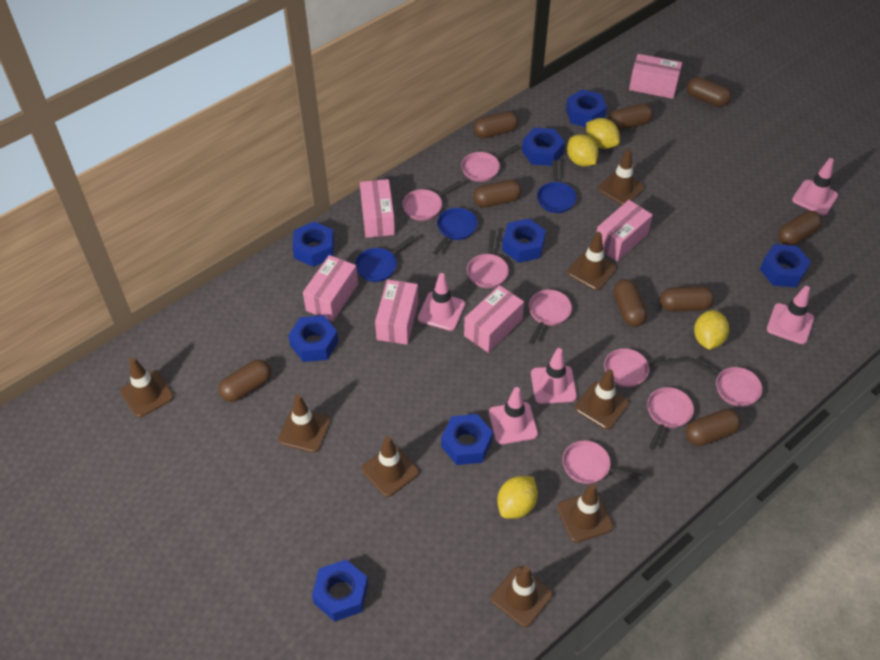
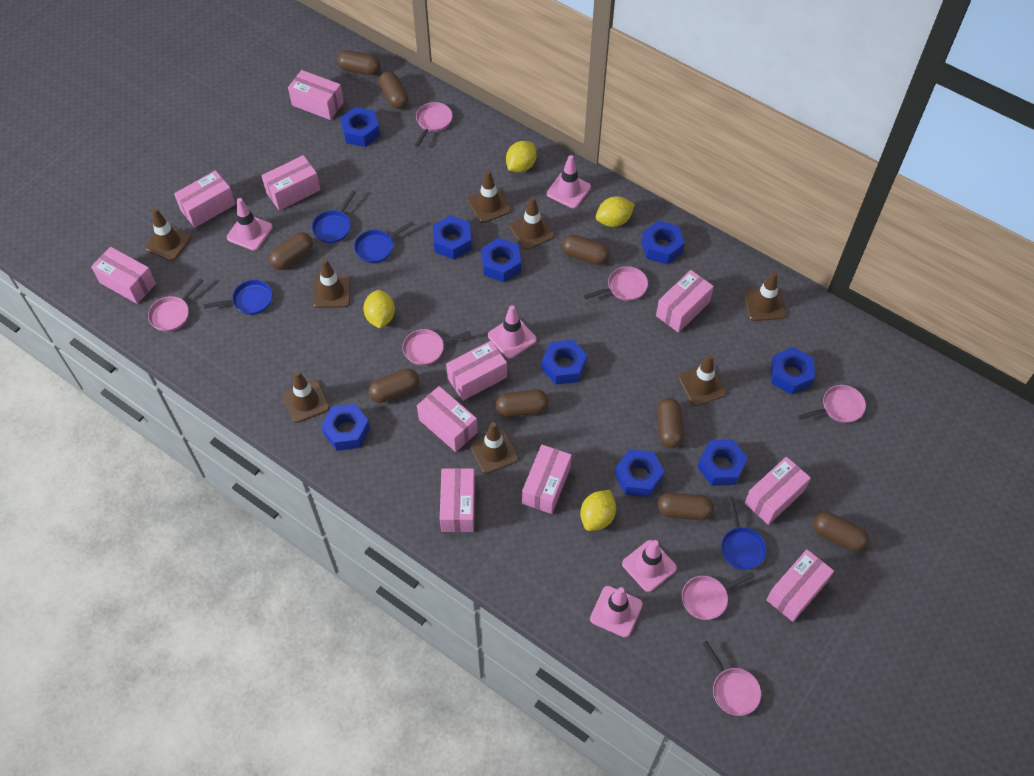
blue nut: [288,315,339,362] [292,222,335,267] [312,560,368,622] [441,414,493,465] [502,219,546,263] [522,128,565,166] [566,89,607,127] [760,244,811,287] = 8 -> [321,404,370,451] [340,107,380,147] [433,215,472,260] [481,238,521,282] [542,340,587,385] [615,449,664,497] [641,221,685,264] [698,440,748,486] [771,347,815,395] = 9
blue pan: [355,235,416,282] [433,208,477,255] [537,160,577,213] = 3 -> [203,280,273,315] [312,190,356,243] [354,221,414,263] [721,497,766,570] = 4
pink box: [303,255,358,321] [360,179,395,238] [375,279,418,345] [464,285,524,353] [597,200,653,261] [629,54,682,99] = 6 -> [91,247,156,304] [174,170,236,228] [261,155,321,211] [288,70,344,120] [417,386,478,452] [440,468,475,532] [446,341,507,401] [522,445,572,514] [656,270,714,333] [745,457,811,525] [766,550,834,622] = 11
pink pan: [402,181,462,221] [461,144,520,182] [467,230,509,288] [529,290,572,344] [563,440,644,484] [604,348,681,387] [647,387,694,450] [689,358,762,407] = 8 -> [148,278,203,332] [403,329,471,366] [415,102,452,147] [584,266,648,301] [682,572,755,620] [702,641,761,716] [798,385,866,423] = 7

